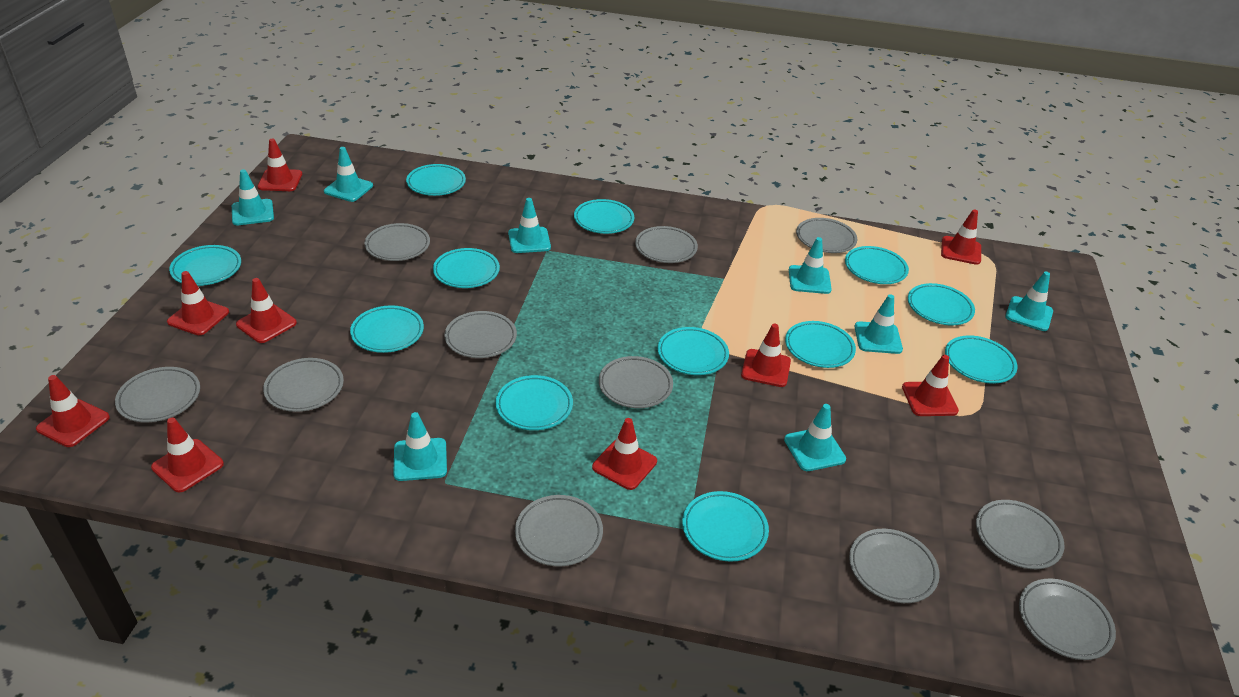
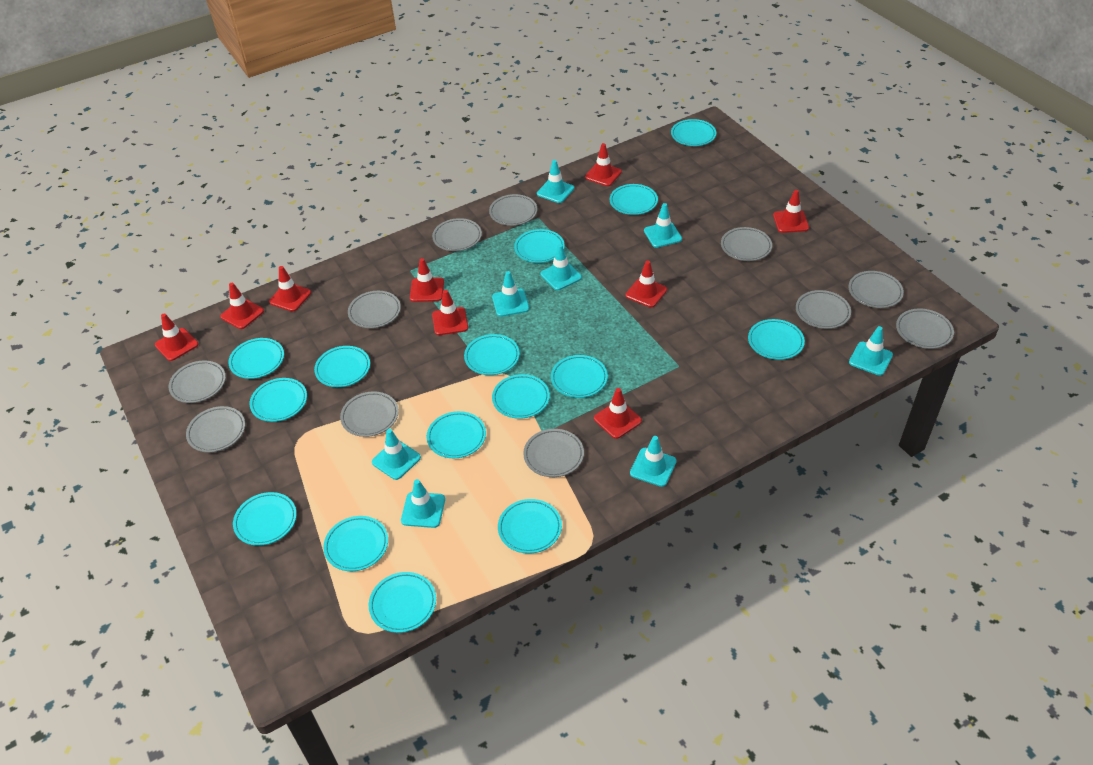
turquoise plate: [169,245,241,286] [350,305,424,353] [406,164,466,196] [433,248,500,288] [496,375,573,430] [574,199,634,234] [658,327,729,375] [682,491,769,562] [785,321,856,368] [845,246,909,284] [908,283,975,325] [945,335,1018,384] = 12 -> [228,338,284,379] [233,492,297,546] [250,378,307,422] [314,346,370,387] [323,516,388,571] [369,572,436,633] [427,411,486,458] [464,334,520,375] [492,374,550,419] [498,499,562,554] [514,229,565,263] [551,355,608,398] [610,184,658,215] [671,119,716,146] [748,319,805,360] = 15

